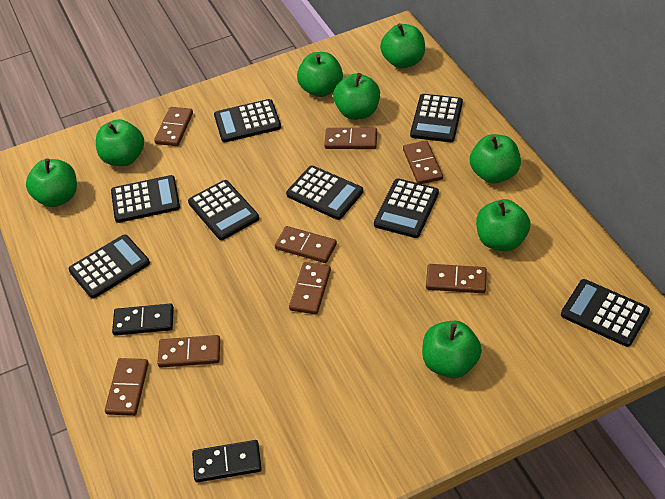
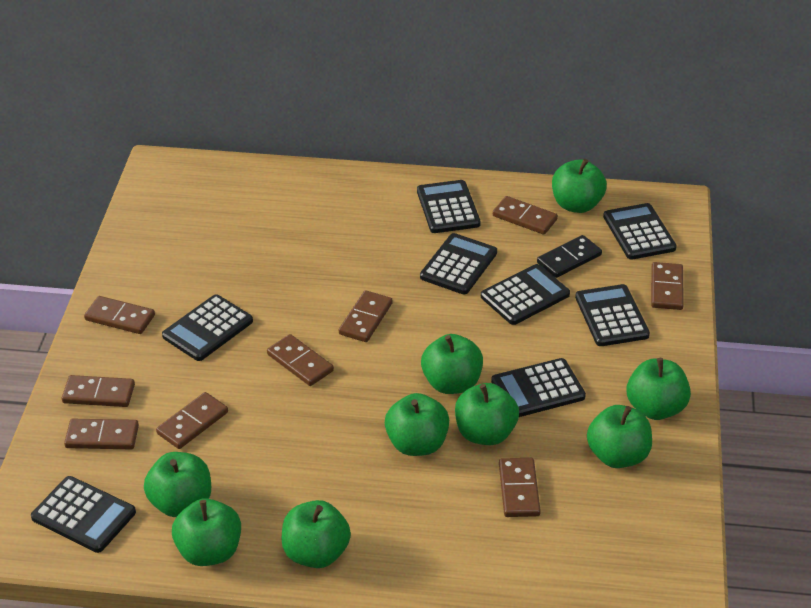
black domino: [112,303,174,336] [192,440,262,483] = 2 -> [537,235,602,278] = 1
brown domino: [105,358,149,416] [154,107,193,146] [157,335,220,368] [275,226,337,263] [289,262,331,315] [324,128,377,149] [403,140,443,184] [426,264,487,293] = 8 -> [62,375,135,407] [64,419,139,450] [84,296,155,334] [156,392,228,449] [267,334,334,386] [339,290,393,342] [493,196,558,235] [499,458,541,517] [651,262,684,310] = 9
green apple: [26,158,77,207] [96,119,144,166] [297,52,343,97] [333,73,380,120] [380,23,425,69] [422,321,482,378] [470,134,521,183] [476,199,530,251] = 8 -> [144,452,211,517] [172,498,241,566] [282,500,351,568] [385,393,449,456] [421,334,483,394] [455,383,519,445] [552,159,607,213] [587,405,652,468] [626,358,691,420] = 9

